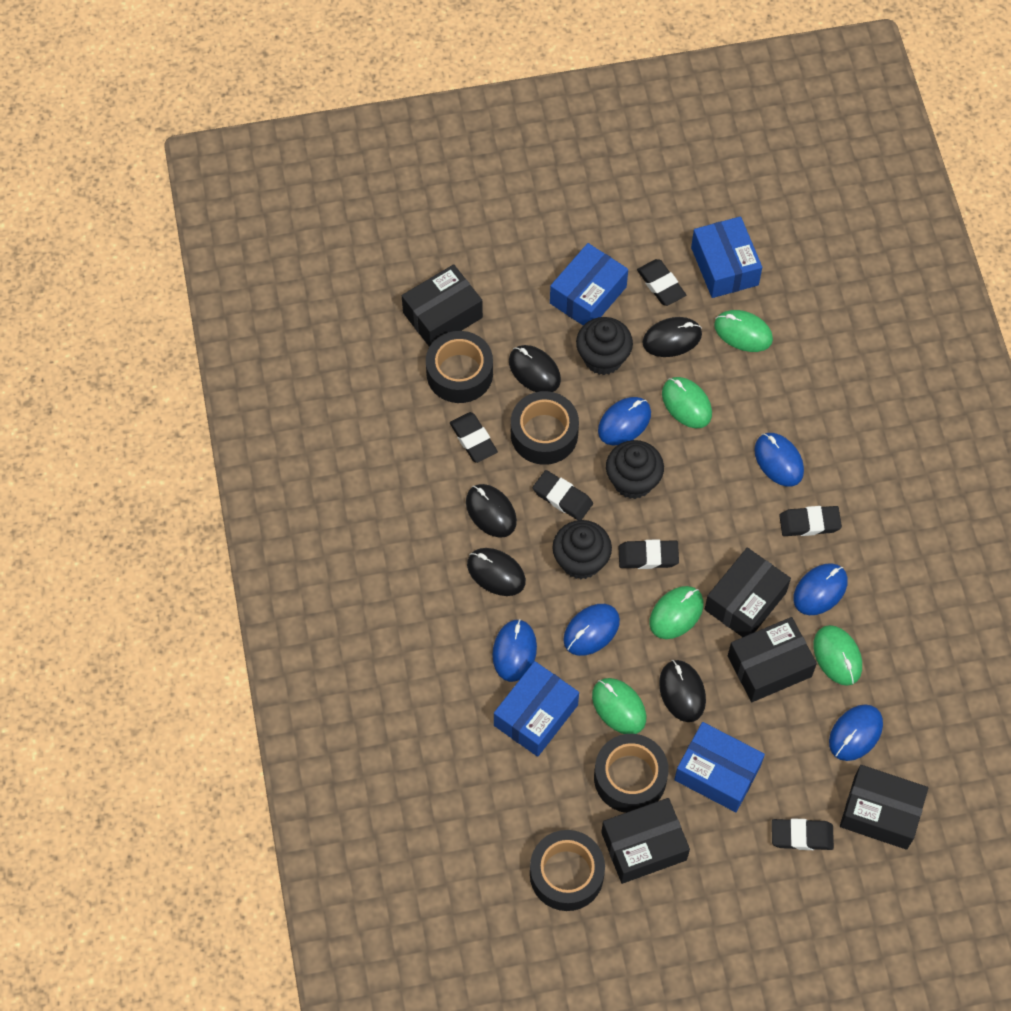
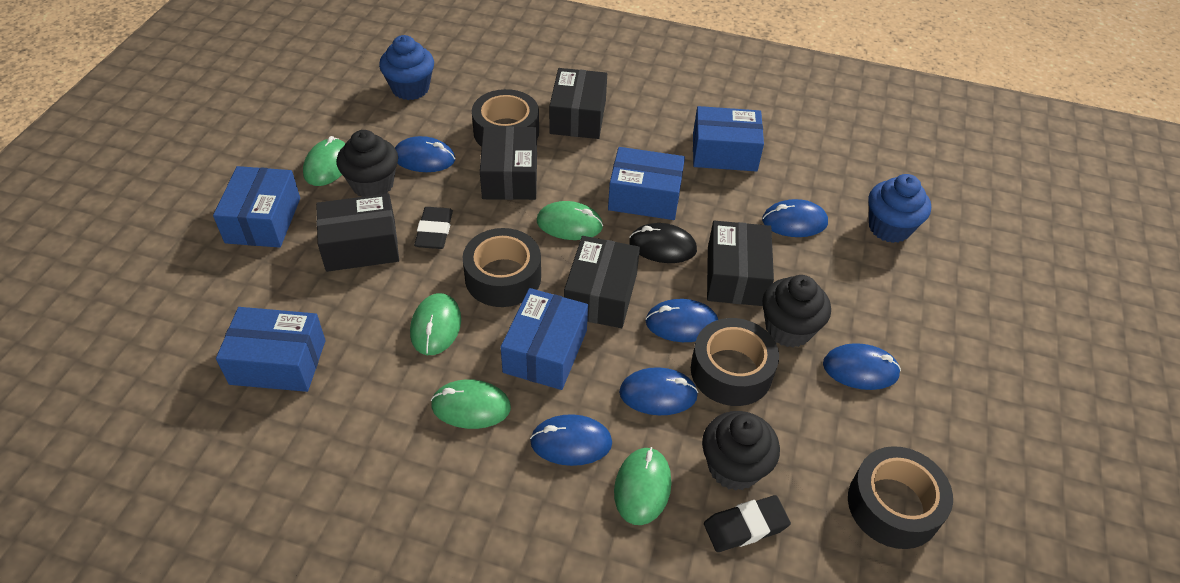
black eraser: [450,412,498,463] [533,470,593,520] [618,540,679,569] [637,259,686,306] [772,818,834,850] [779,506,842,536] = 6 -> [414,207,453,249] [704,495,791,552] = 2
black mouse: [466,484,517,538] [467,548,526,596] [509,345,561,392] [642,317,702,357] [659,660,706,722] = 5 -> [629,223,697,263] = 1
blue box: [494,661,579,757] [550,243,628,325] [674,722,765,812] [691,216,762,298] = 4 -> [213,166,300,248] [216,307,326,392] [501,288,588,390] [608,147,685,220] [693,106,764,172] = 5
blue cupcake: none = 0 -> [379,35,434,100] [868,174,931,243] = 2

